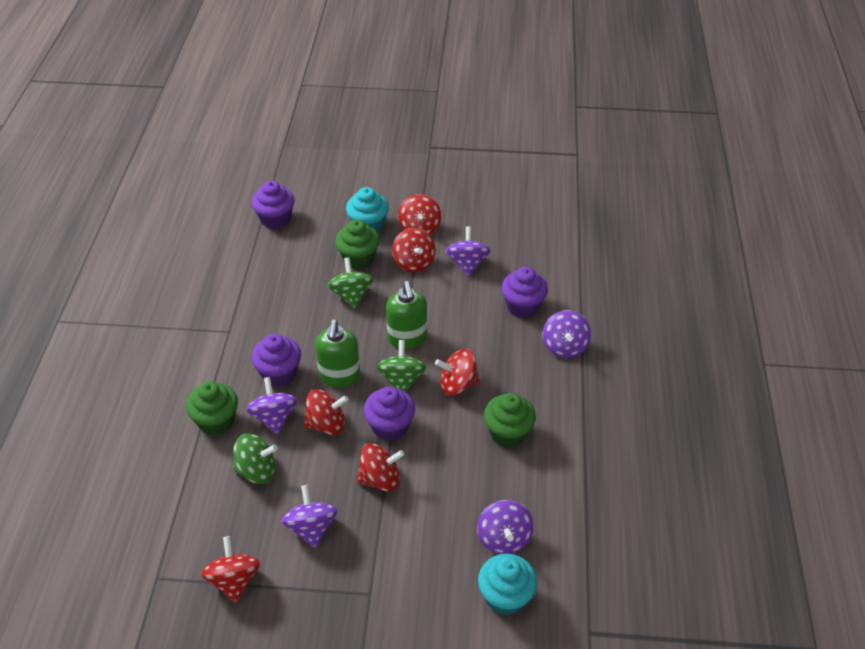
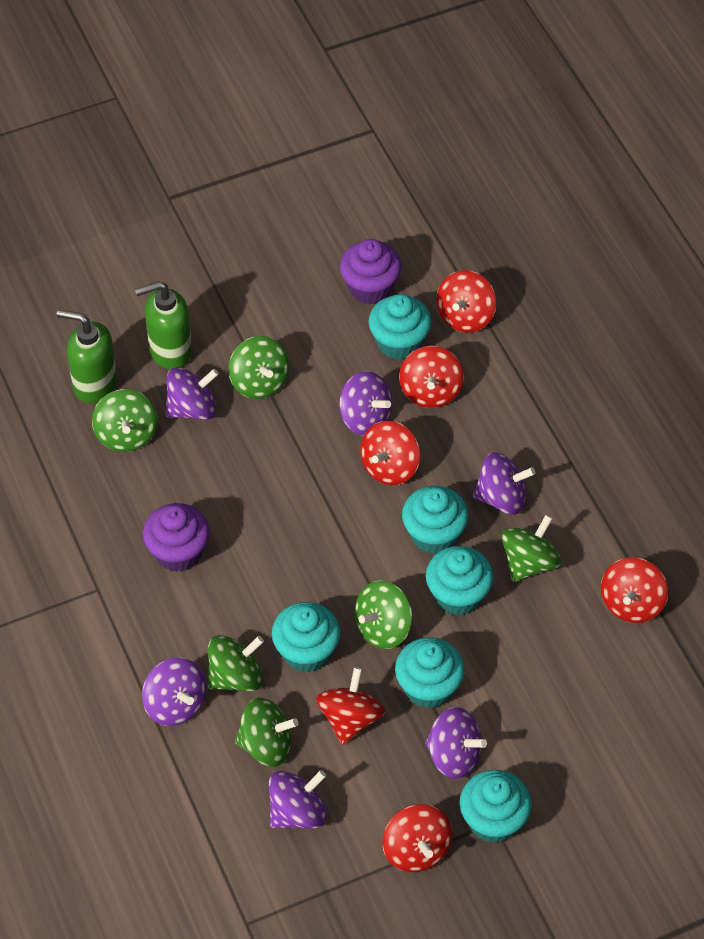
green cupcake: [186,381,238,435] [335,219,380,269] [484,393,536,447] = 3 -> none = 0
green spinning top: [233,433,278,484] [327,257,373,309] [376,340,426,392] = 3 -> [92,389,157,452] [208,635,264,692] [228,336,290,399] [235,698,298,767] [354,580,413,649] [501,515,561,582] = 6
purple cupcake: [251,334,301,387] [252,181,295,229] [364,387,415,441] [501,267,548,318] = 4 -> [143,503,210,572] [340,239,402,304] = 2
purple spinning top: [246,377,297,434] [281,485,337,548] [446,226,490,277] [477,500,534,554] [542,310,591,358] = 5 -> [142,658,207,726] [165,367,219,420] [269,770,327,829] [339,371,392,436] [425,707,487,779] [473,452,536,515] = 6
turquoise cupcake: [346,187,389,233] [478,554,537,615] = 2 -> [272,602,340,672] [368,294,431,360] [395,637,465,709] [402,486,468,554] [426,546,494,616] [460,770,532,843] = 6

